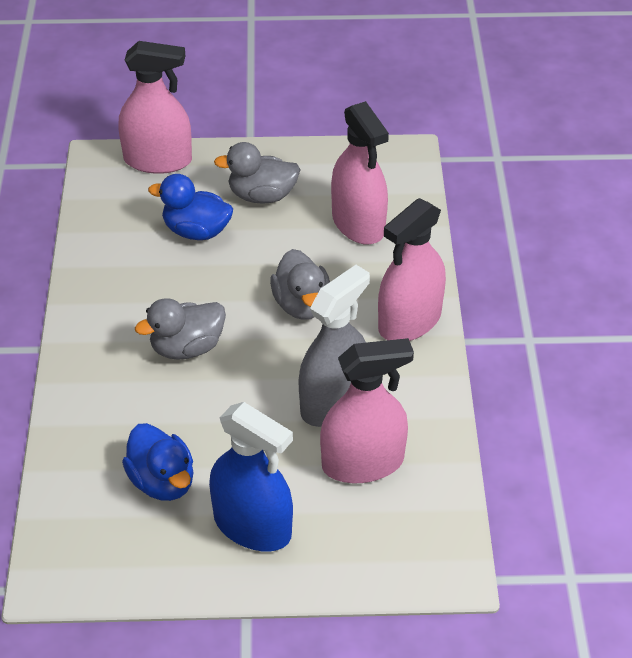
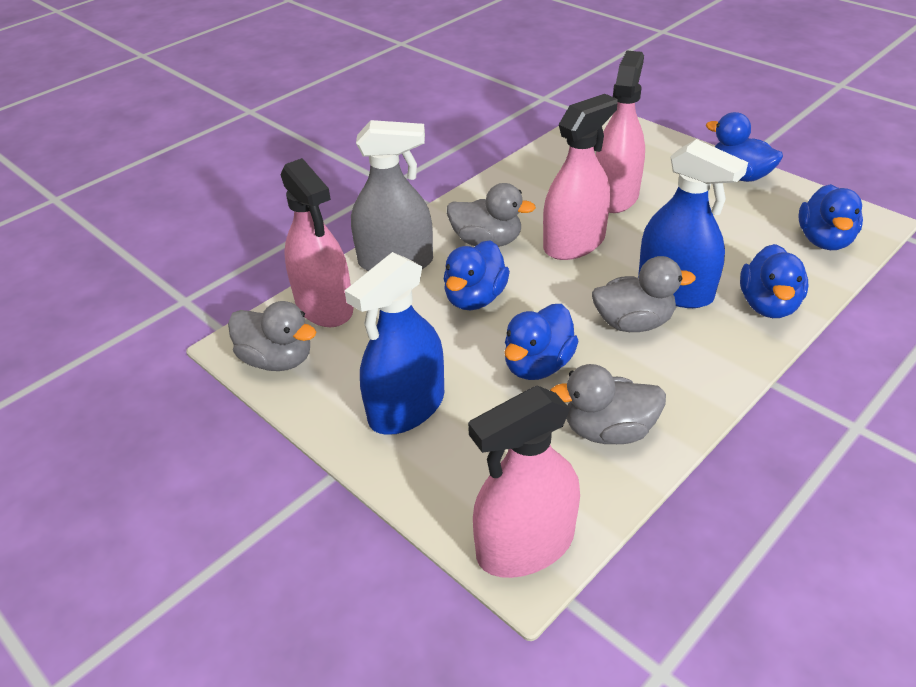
blue duck: [122,423,194,501] [148,174,233,240] = 2 -> [443,240,510,310] [504,304,579,380] [706,112,783,182] [740,244,808,318] [799,184,863,250] = 5
blue spray bottle: [209,402,293,552] = 1 -> [345,252,444,435] [638,139,748,308] = 2
grey duck: [135,298,226,360] [214,142,301,204] [270,249,330,320] = 3 -> [228,301,316,371] [447,183,536,247] [550,364,666,444] [592,256,696,332] = 4

